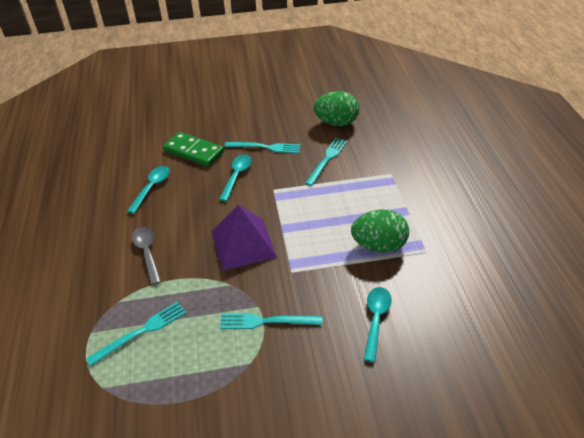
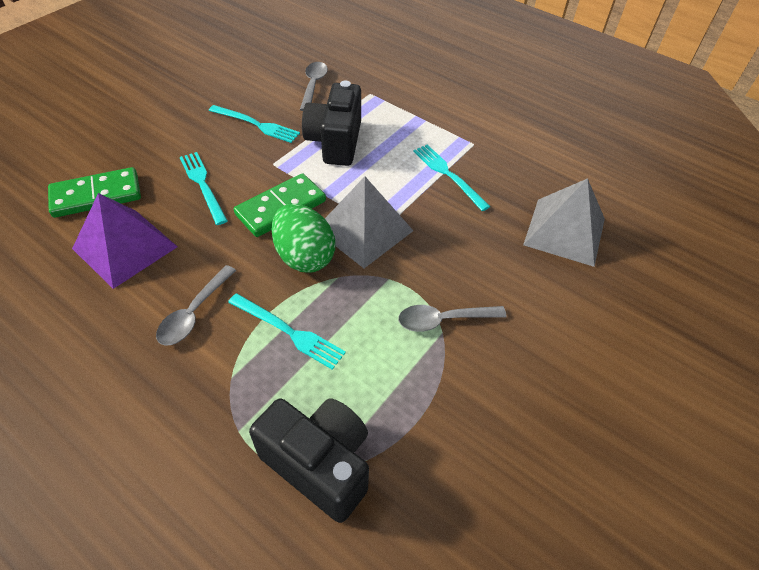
black camera: none = 0 -> [249,398,369,523] [302,81,361,166] = 2
green domino: [163,132,224,167] = 1 -> [48,167,141,218] [234,173,326,237] = 2
green egg: [313,91,359,126] [351,209,409,253] = 2 -> [272,204,335,273] = 1
grey pyramid: none = 0 -> [325,176,413,268] [523,178,605,267] = 2
grey spoon: [132,227,161,285] = 1 -> [156,265,236,346] [300,62,328,111] [398,305,507,332] = 3
turquoise spoon: [127,166,170,214] [219,154,252,201] [364,287,391,362] = 3 -> none = 0

